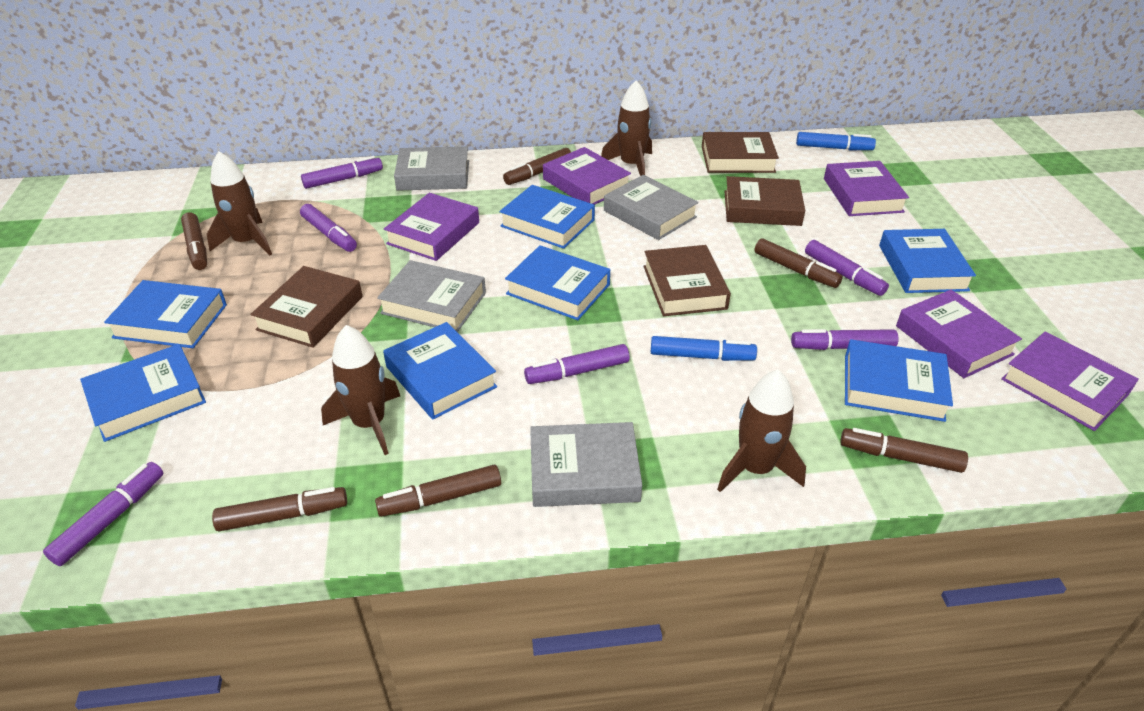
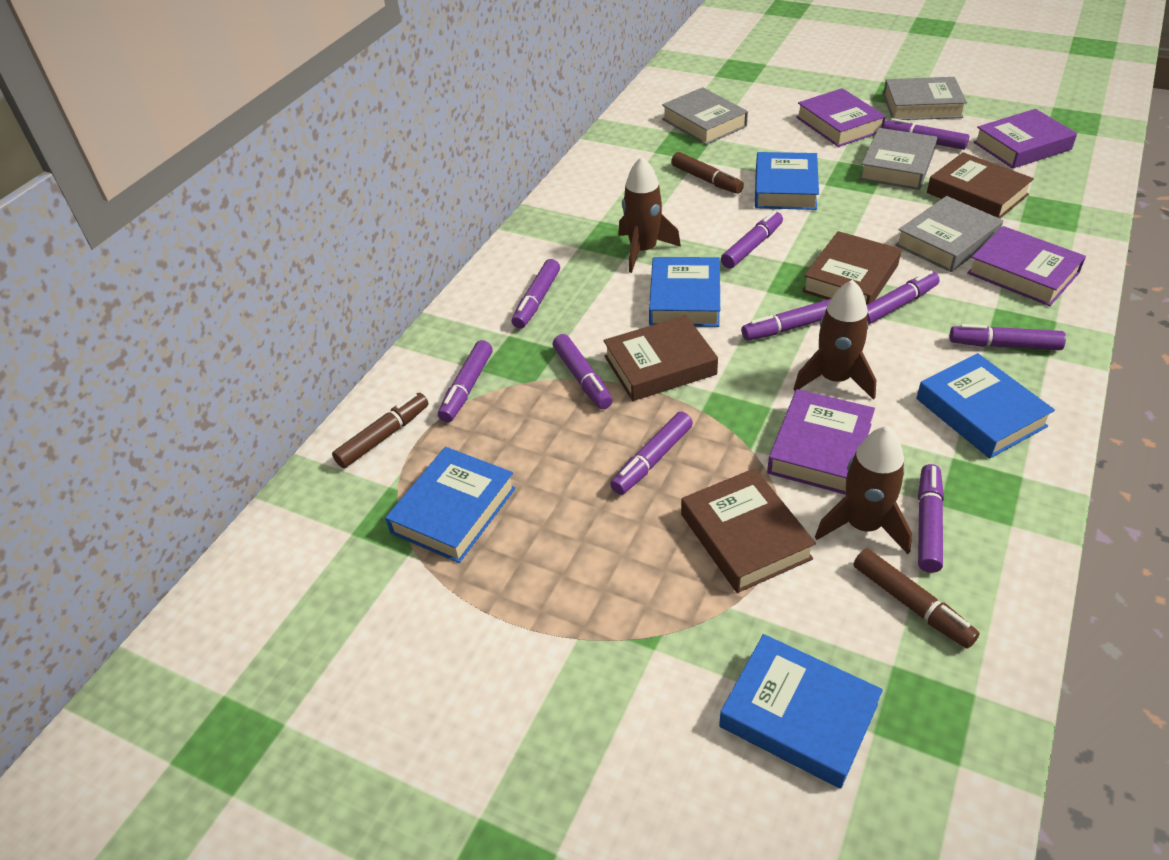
blue book: [80,344,206,442] [104,280,227,348] [383,322,497,419] [499,185,595,249] [505,245,610,320] [845,339,953,422] [879,229,976,293] = 7 -> [385,447,516,563] [649,257,720,327] [719,634,883,789] [755,152,819,210] [916,353,1055,458] = 5
blue marker: [651,336,757,361] [796,132,876,150] = 2 -> none = 0
brown marker: [181,212,207,270] [212,487,347,531] [375,465,501,517] [503,148,571,185] [754,238,843,288] [840,428,968,473] = 6 -> [332,393,428,468] [671,152,744,194] [854,548,980,649] = 3
brown rocket: [207,151,272,256] [321,325,400,455] [601,80,652,176] [717,369,806,492] = 4 -> [618,156,681,273] [793,279,876,400] [815,426,912,554] = 3
purple book: [384,193,479,261] [543,147,631,205] [824,161,909,216] [896,290,1022,378] [1001,331,1139,431] = 5 -> [767,389,875,495] [796,88,886,147] [967,226,1086,306] [973,109,1077,169] = 4
purple marker: [43,462,163,566] [300,204,357,252] [301,156,383,189] [524,344,629,384] [791,329,899,350] [805,240,889,296] = 6 -> [438,340,493,422] [512,259,560,329] [553,334,613,409] [610,412,693,495] [721,211,783,269] [741,298,832,341] [867,270,940,325] [883,118,969,150] [918,464,944,573] [950,324,1066,350] = 10

